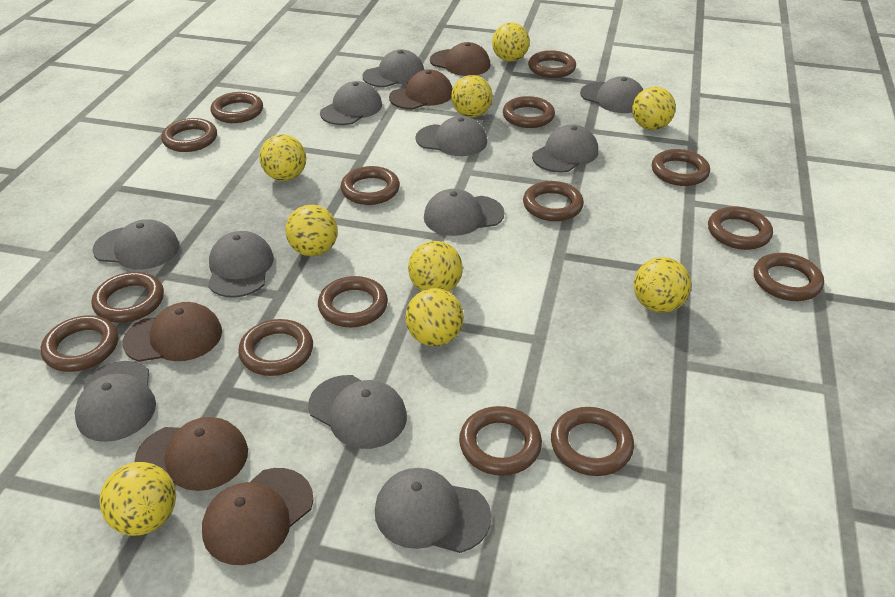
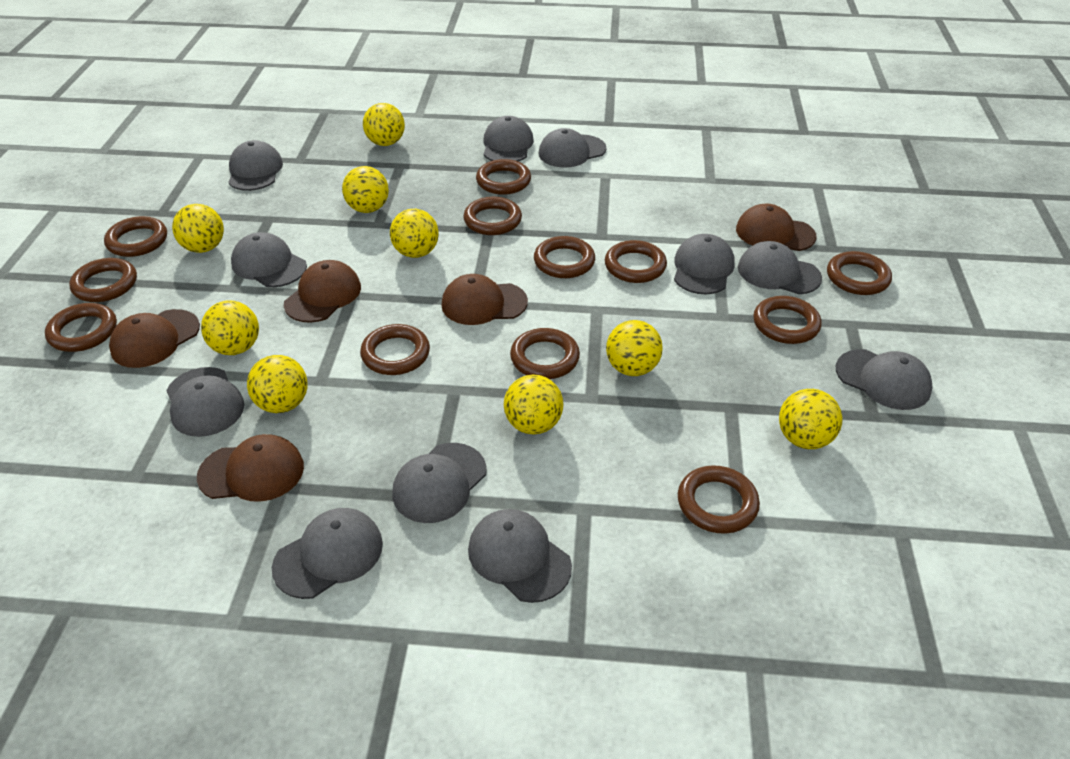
brown ring: [41,315,118,372] [92,272,164,323] [161,118,217,152] [210,92,263,123] [238,319,313,376] [318,276,388,327] [341,166,400,205] [459,406,542,476] [503,96,555,128] [523,181,584,221] [528,50,576,78] [551,407,634,476] [652,149,710,186] [708,206,773,250] [754,253,824,301] = 15 -> [45,303,117,352] [69,258,137,302] [104,216,167,257] [360,324,430,375] [463,197,522,235] [476,159,531,195] [510,328,580,379] [534,236,595,278] [605,240,667,283] [678,465,760,534] [753,296,822,344] [827,251,892,295] = 12

